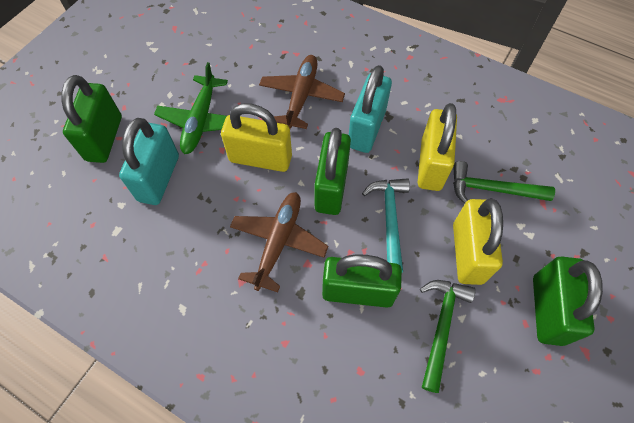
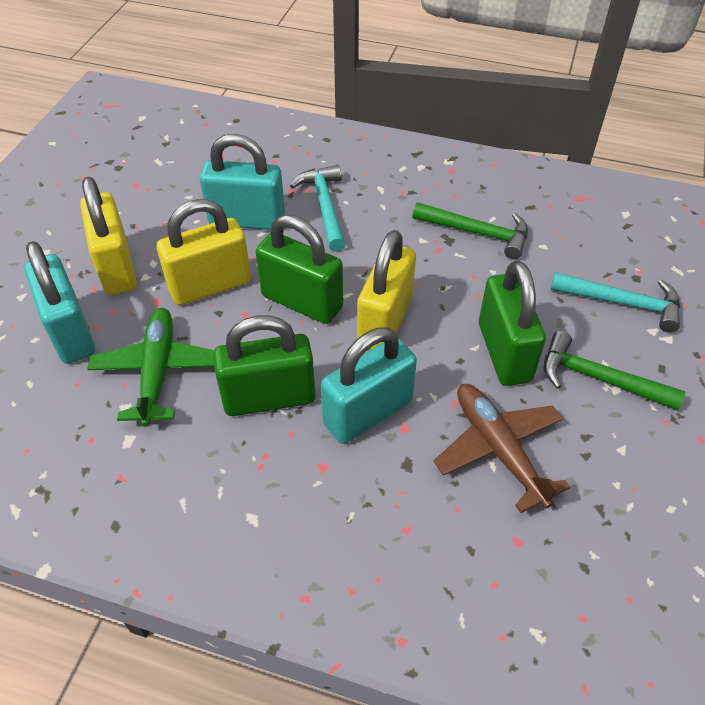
brown plane: [230,192,328,293] [259,55,345,129] = 2 -> [434,384,571,513] = 1
green padlock: [61,75,122,163] [314,128,351,215] [322,254,402,308] [533,257,603,346] = 4 -> [213,315,315,416] [256,215,343,324] [479,260,546,386] = 3
turquoise hammer: [362,178,410,273] = 1 -> [290,165,346,251] [551,272,680,333] = 2
turquoise padlock: [119,118,179,205] [349,65,392,153] = 2 -> [24,241,95,364] [200,134,285,230] [321,327,417,444] = 3

